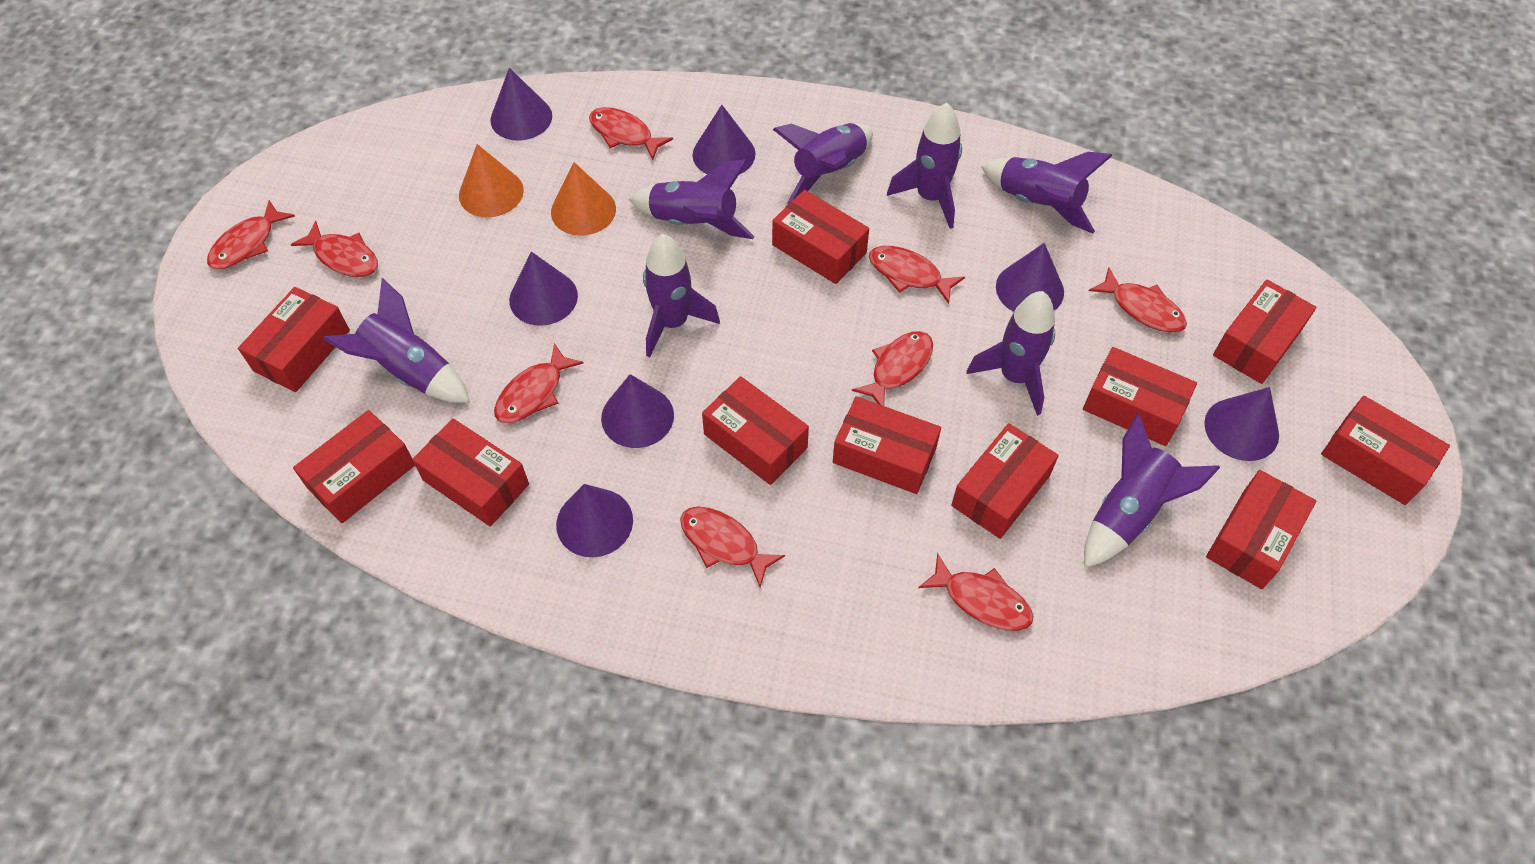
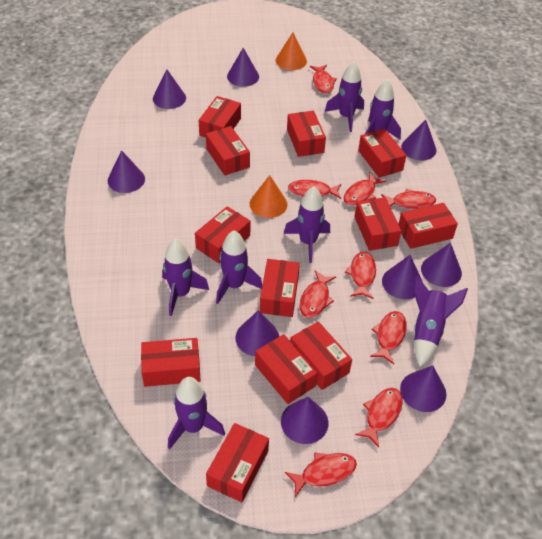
purple cone: [491,68,552,141] [509,252,578,326] [556,484,633,557] [601,374,674,448] [693,105,756,175] [996,243,1064,312] [1204,387,1279,461] = 7 -> [108,150,145,193] [153,69,186,109] [227,48,259,87] [235,310,279,356] [281,397,328,444] [382,255,423,299] [400,365,447,412] [401,120,436,161] [421,243,462,287] = 9
purple rocket: [323,278,470,403] [629,159,755,239] [643,234,720,357] [773,123,873,204] [887,103,962,229] [967,291,1055,416] [981,152,1112,233] [1084,414,1220,567] = 8 -> [162,239,209,316] [168,377,225,450] [216,231,262,304] [284,187,330,263] [325,61,364,132] [365,79,401,140] [413,275,468,367] = 7
red box: [238,287,350,392] [293,410,415,523] [412,418,529,527] [702,376,809,485] [772,190,869,284] [833,396,941,494] [951,423,1059,539] [1083,347,1197,446] [1206,470,1316,589] [1213,280,1317,384] [1321,396,1450,505] = 11 -> [141,338,201,387] [195,206,251,263] [198,96,241,138] [206,126,250,175] [206,423,269,502] [255,334,318,404] [260,259,300,317] [287,111,326,157] [290,321,352,390] [354,197,401,251] [358,129,407,178] [399,203,458,249] = 12

